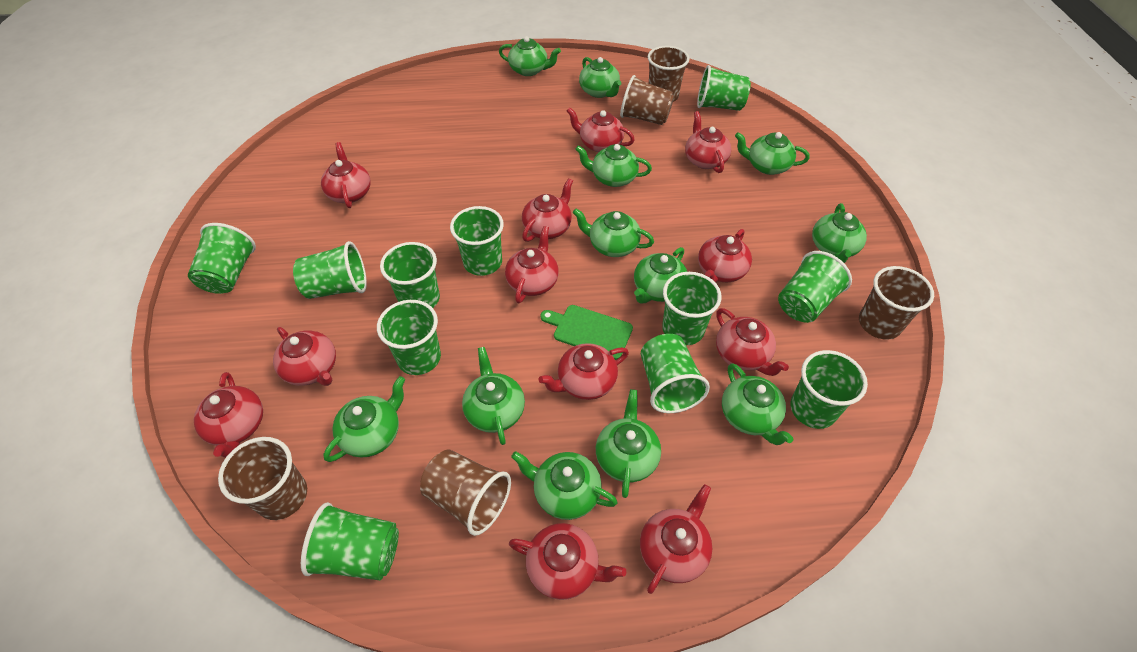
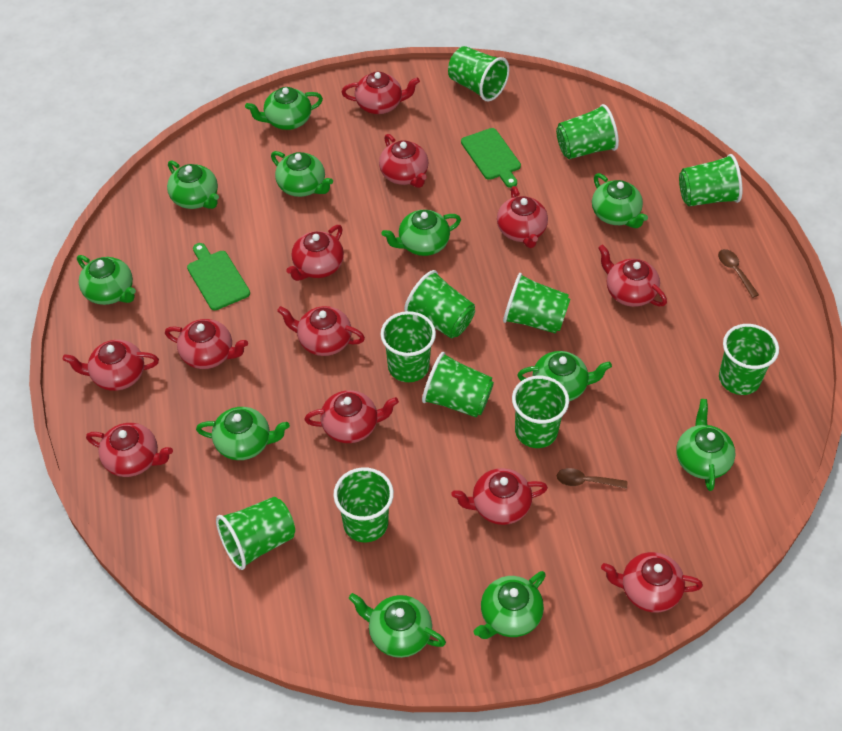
brown cup: [218,437,307,520] [420,449,511,536] [620,75,674,125] [648,46,689,102] [859,266,934,340] = 5 -> none = 0
brown spoon: none = 0 -> [557,468,627,489] [718,249,759,298] = 2
green cutting board: [540,305,633,360] = 1 -> [187,243,250,310] [461,128,521,188] = 2
green teapot: [324,376,405,462] [462,347,525,445] [499,36,561,76] [511,451,618,520] [573,209,654,257] [575,144,652,187] [579,57,622,98] [596,389,661,498] [634,247,687,304] [722,363,793,445] [735,132,809,175] [812,203,867,263] = 12 -> [77,255,136,305] [167,160,219,209] [196,407,290,460] [245,87,323,130] [271,151,333,197] [349,593,446,658] [382,210,461,256] [474,571,546,639] [517,351,612,401] [592,173,648,228] [676,399,735,491] = 11

